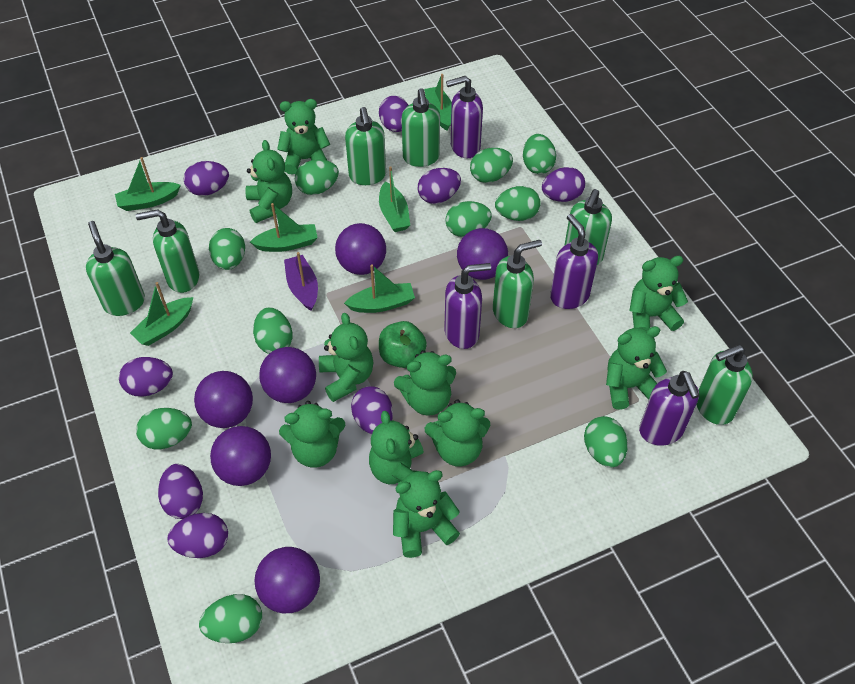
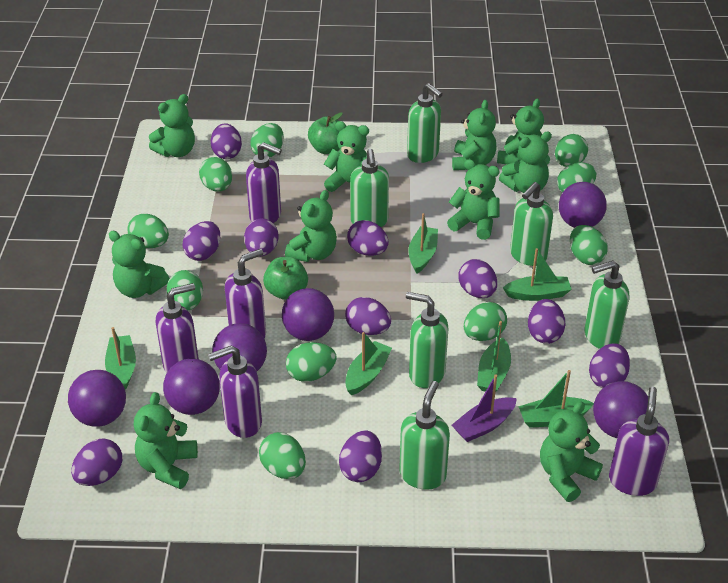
green apple: [379,321,427,368] = 1 -> [263,257,308,300] [308,112,343,154] = 2
green soap dispenser: [86,221,145,316] [136,209,199,293] [345,107,386,185] [402,88,440,167] [493,240,542,328] [564,189,612,265] [696,345,753,425] = 7 -> [350,149,389,227] [399,381,450,490] [406,292,448,388] [407,83,443,163] [510,182,553,266] [585,260,629,349] = 6
purple egg: [119,357,173,397] [158,464,203,519] [167,513,228,558] [184,161,229,196] [351,386,393,434] [379,96,408,132] [418,168,461,204] [542,167,585,202] = 8 -> [71,438,122,486] [182,221,220,261] [211,123,242,159] [244,218,279,256] [339,430,382,482] [345,297,391,335] [347,220,389,256] [459,259,497,298] [528,299,565,344] [589,343,630,388] = 10
purple soap dispenser: [444,263,491,349] [446,76,483,158] [550,214,598,309] [639,371,700,446] = 4 -> [156,283,199,373] [208,346,262,438] [225,249,266,338] [246,142,282,223] [609,387,669,496] = 5

